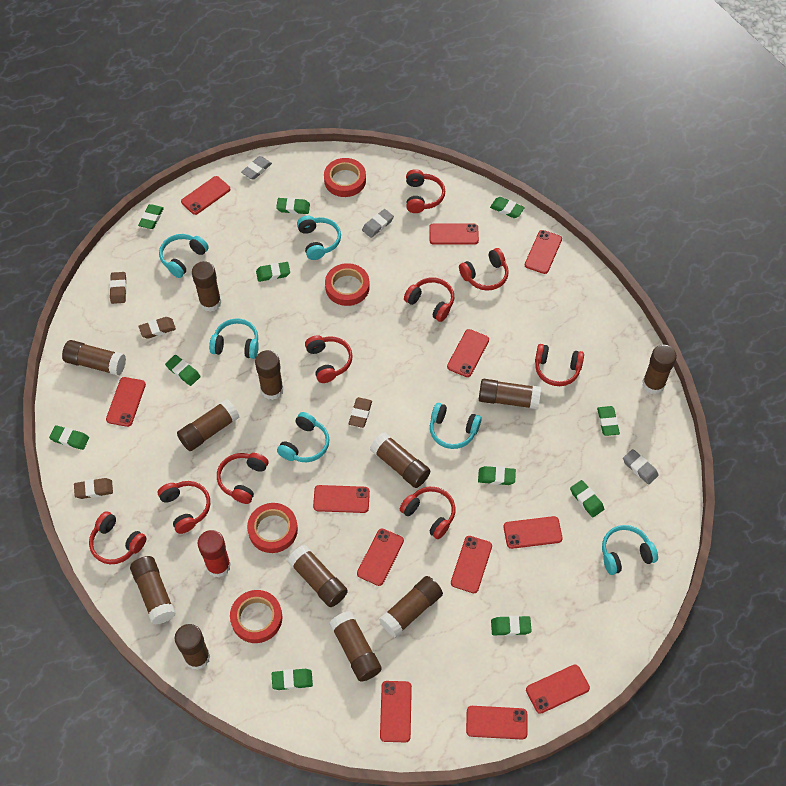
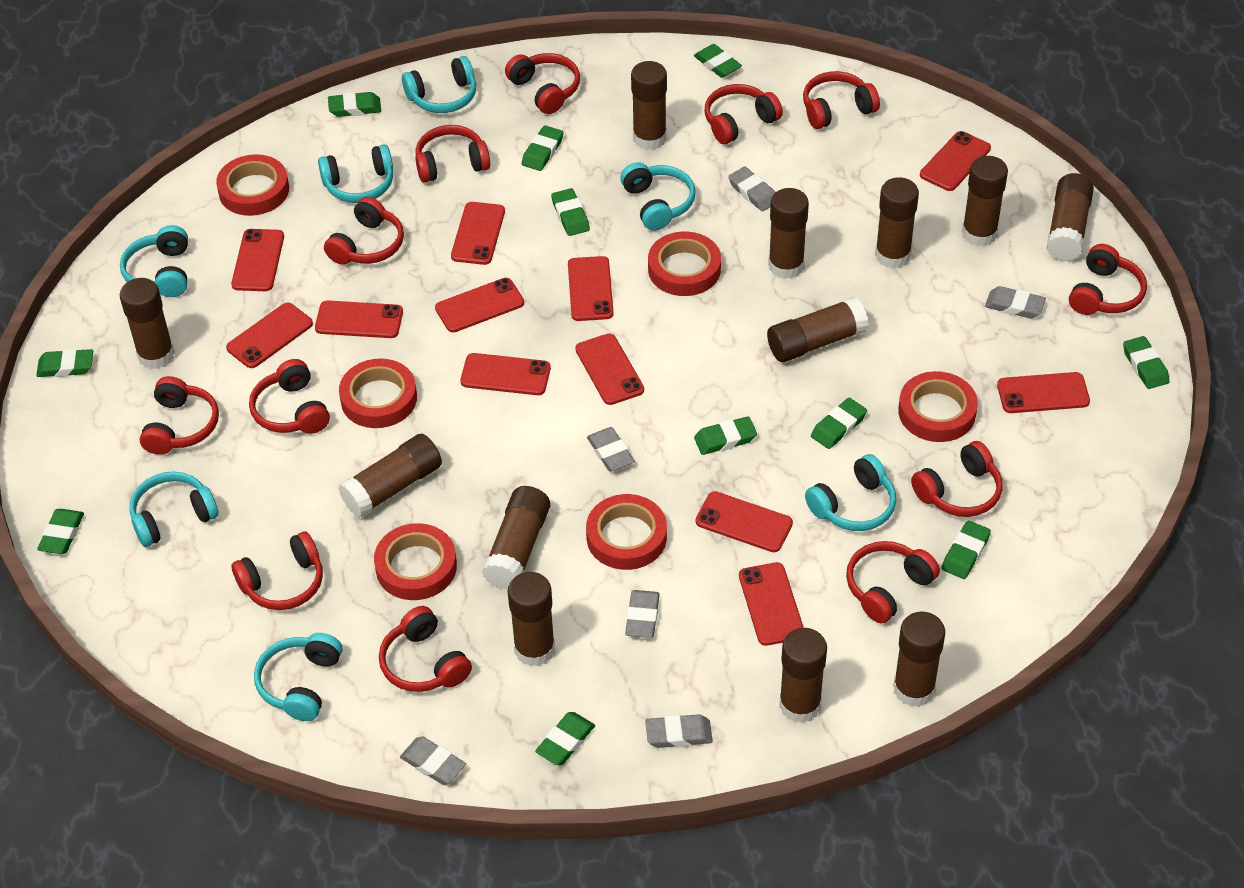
brown eraser: [74,478,113,499] [110,272,127,304] [138,317,176,339] [349,397,372,428] = 4 -> none = 0
grey eraser: [241,156,272,180] [362,209,394,238] [623,449,659,485] = 3 -> [400,736,466,785] [587,427,635,472] [625,590,660,638] [645,714,713,748] [728,166,776,212] [985,286,1046,319] = 6
red glue stick: [197,530,231,577] = 1 -> none = 0
red headphones: [89,511,147,564] [158,481,210,534] [217,453,268,504] [305,335,353,383] [400,487,456,539] [404,277,454,322] [406,169,445,213] [459,248,509,291] [535,344,584,386] = 9 -> [140,376,219,455] [231,531,323,610] [249,359,330,434] [324,197,404,265] [379,606,472,692] [415,125,490,183] [505,53,580,114] [704,84,783,144] [803,71,880,129] [846,541,940,624] [911,441,1003,517] [1069,244,1147,315] = 12
red tape: [230,590,282,643] [247,503,298,553] [324,158,366,197] [325,263,370,306] = 4 -> [216,154,289,216] [339,359,417,428] [374,523,457,600] [586,494,667,570] [648,232,721,296] [898,371,978,442] = 6
turquoise headphones: [159,234,209,278] [209,319,259,359] [277,412,329,462] [297,216,341,260] [430,403,482,449] [602,525,658,575] = 6 -> [120,225,188,297] [129,471,219,547] [254,633,342,721] [318,144,393,203] [402,56,476,113] [620,162,695,231] [805,454,896,531] = 7

